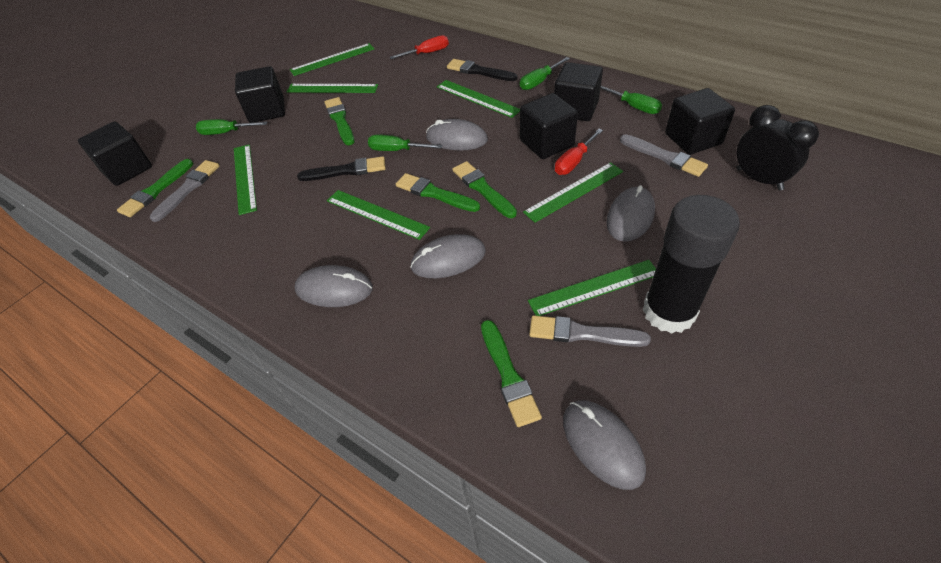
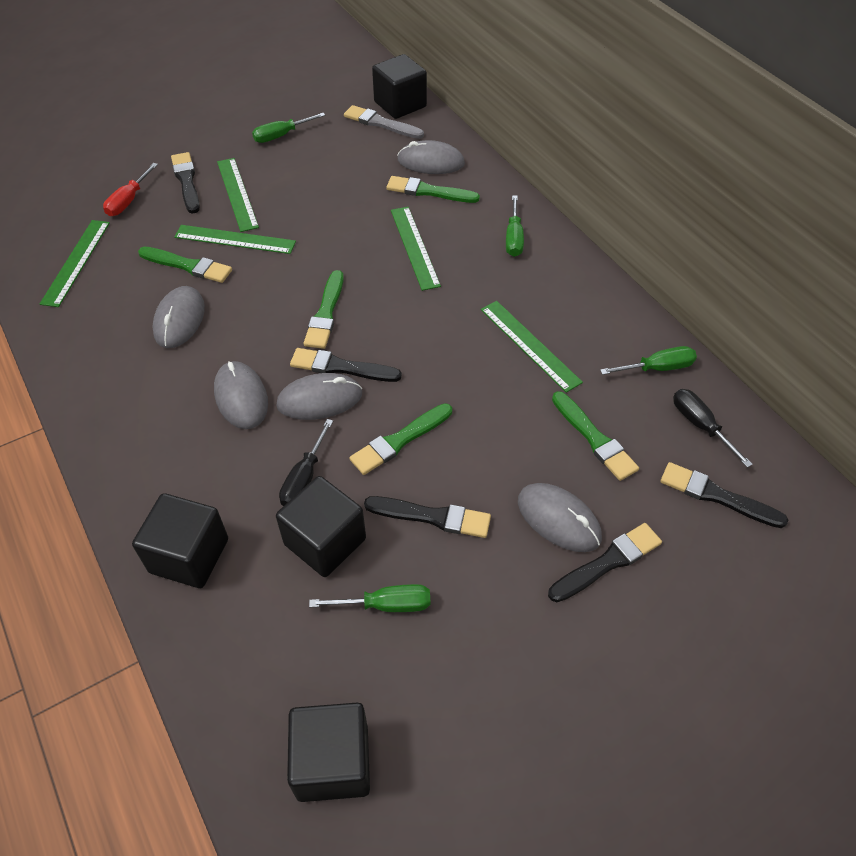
black brush: [297,156,386,181] [447,59,517,81] = 2 -> [171,152,200,214] [290,348,402,382] [364,496,491,538] [548,523,662,602] [660,462,788,528] = 5
black clock: [736,105,819,191] = 1 -> none = 0
black cube: [78,121,152,186] [235,66,285,123] [520,93,578,159] [554,62,603,121] [665,88,735,155] = 5 -> [132,493,228,588] [276,476,366,577] [287,703,370,802] [372,54,427,119] = 4
black glue stick: [643,195,740,334] = 1 -> none = 0
black screwdriver: none = 0 -> [279,419,333,506] [673,389,753,468] = 2
green ruler: [234,144,257,215] [287,84,378,93] [290,43,374,76] [327,190,430,240] [437,80,520,118] [523,162,623,223] [528,260,656,316] = 7 -> [40,220,110,307] [174,225,296,254] [217,158,259,232] [391,207,441,291] [481,301,583,393] = 5
grey brush: [150,160,220,222] [529,315,651,347] [620,134,708,177] = 3 -> [344,105,424,139] = 1
red screwdriver: [390,35,449,59] [555,129,603,175] = 2 -> [103,163,158,216] = 1

